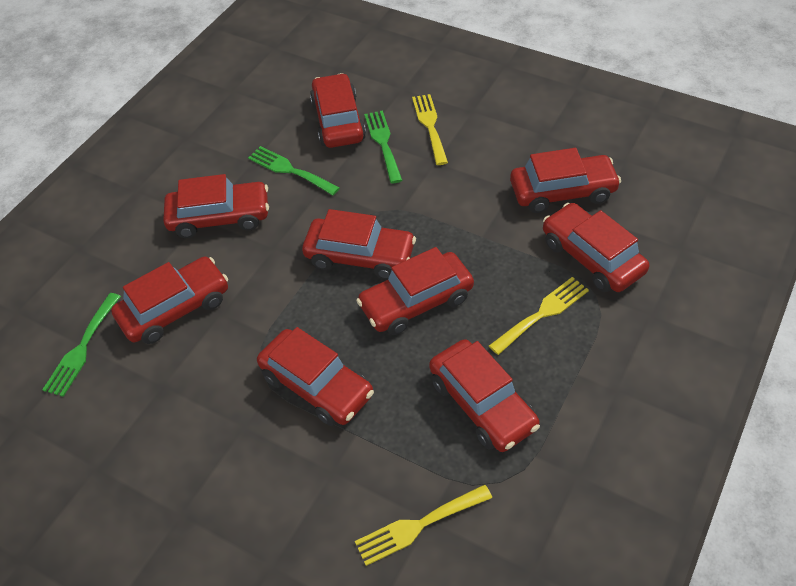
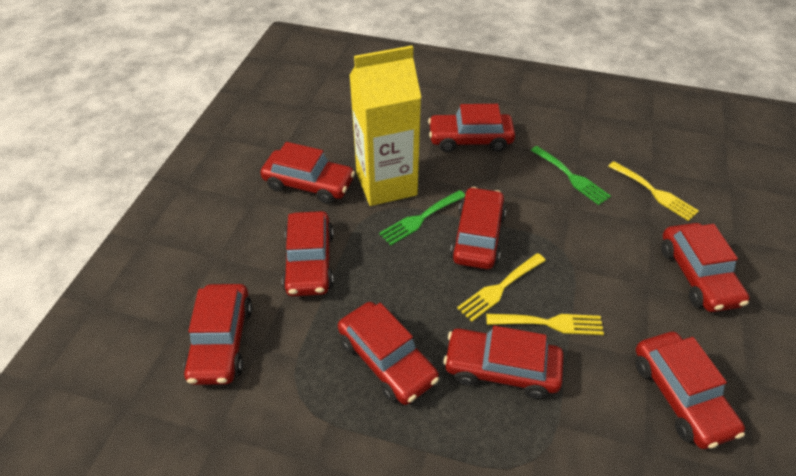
green fork: [42,293,121,397] [248,146,340,195] [364,110,402,183] = 3 -> [379,190,465,245] [531,146,611,205] = 2
yellow carton: none = 0 -> [349,46,421,206] = 1

